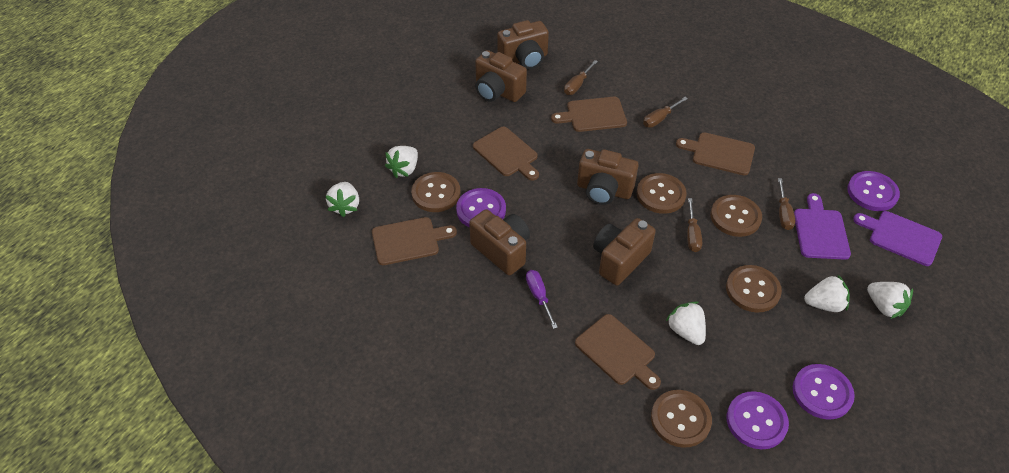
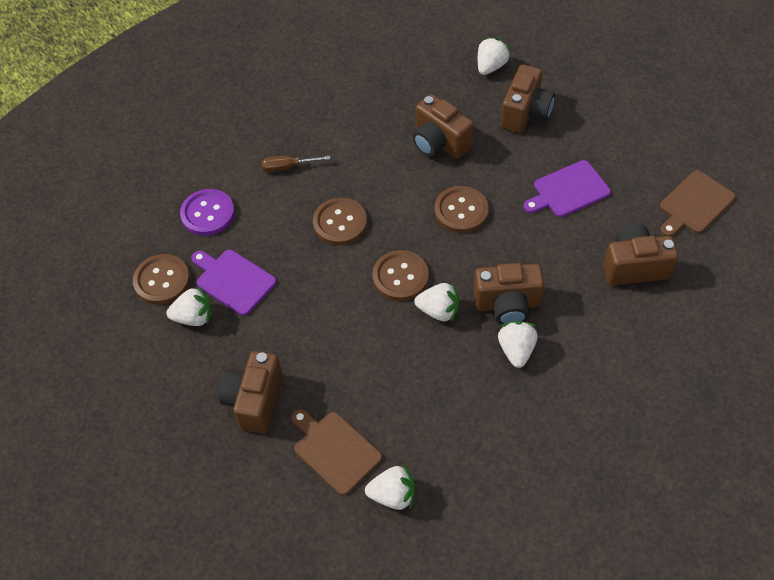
brown button: [411,172,460,212] [637,173,687,214] [651,390,712,448] [711,195,762,237] [726,265,782,313] = 5 -> [133,254,190,305] [313,198,367,245] [372,250,429,301] [435,186,489,233] = 4
brown cutting board: [372,217,457,265] [473,127,539,181] [551,97,627,132] [575,314,661,390] [676,132,755,175] = 5 -> [291,409,382,496] [660,170,736,237] = 2
brown screwdriver: [564,60,598,95] [643,97,688,128] [687,198,702,252] [778,178,795,230] = 4 -> [262,156,330,172] = 1
purple button: [456,188,506,227] [727,391,789,449] [793,364,855,420] [847,171,900,211] = 4 -> [180,189,235,236] = 1
purple screwdriver: [526,270,558,329] = 1 -> none = 0

